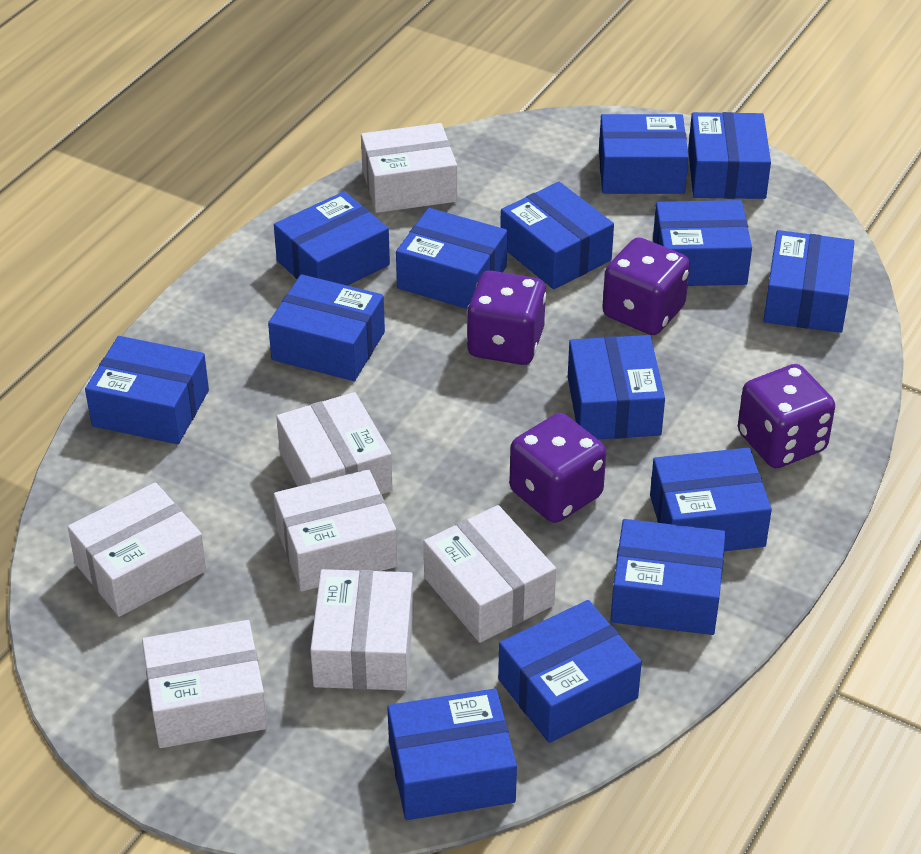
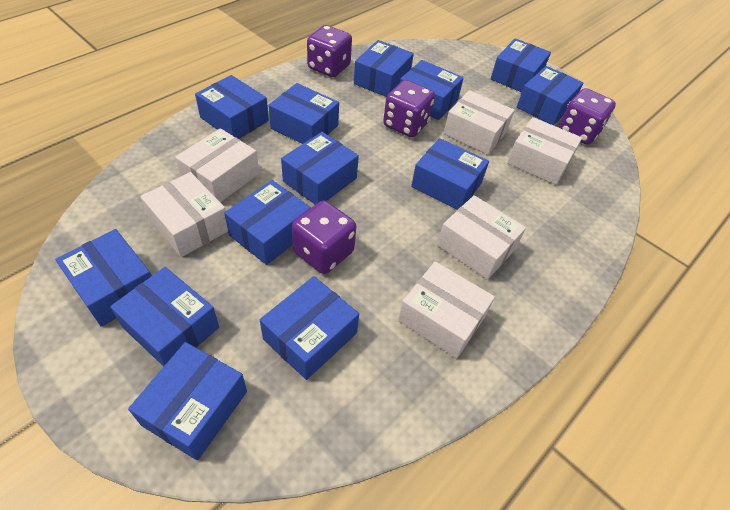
blue box: [85,336,209,444] [268,274,385,381] [274,191,390,286] [387,689,517,820] [396,208,507,309] [498,600,642,743] [500,182,614,289] [568,335,665,439] [599,114,689,194] [611,519,725,635] [650,448,772,551] [653,200,752,286] [688,112,771,199] [763,230,854,333] = 14 -> [55,229,152,327] [110,267,219,367] [128,342,247,460] [195,75,269,139] [224,180,311,265] [260,276,359,380] [268,83,339,144] [281,132,359,205] [354,40,414,97] [400,60,464,120] [411,138,489,210] [491,38,551,92] [517,66,583,126] = 13
white box: [68,482,207,617] [142,620,268,748] [274,469,398,591] [276,392,393,494] [310,569,414,691] [361,123,457,213] [424,505,556,643] = 7 -> [140,172,228,257] [175,128,259,203] [398,262,495,358] [437,195,526,280] [443,90,515,155] [507,117,582,185] = 6

